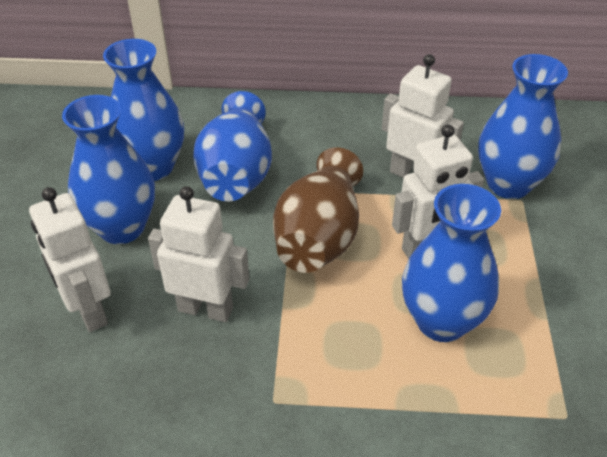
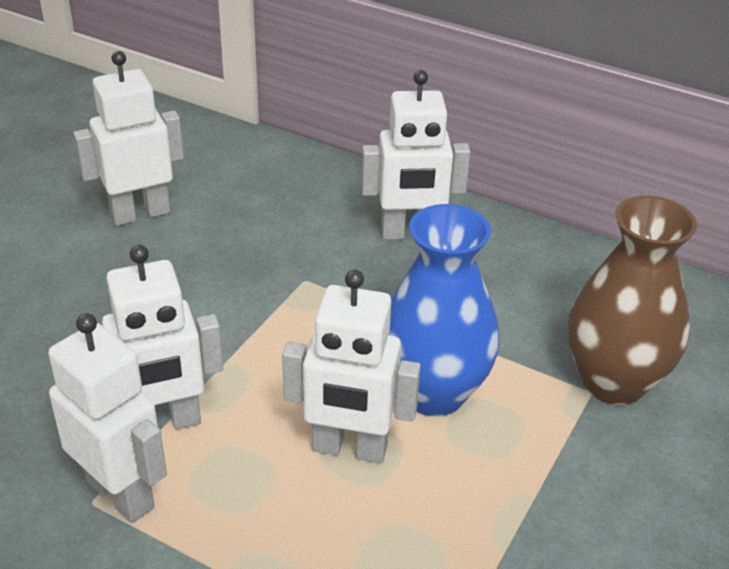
blue vase: [62,95,155,244] [103,39,184,181] [193,91,272,202] [402,184,501,342] [478,54,568,199] = 5 -> [389,204,500,416] = 1
white robot: [29,187,111,332] [148,186,249,322] [382,54,464,178] [392,124,484,259] = 4 -> [48,313,167,523] [73,51,184,226] [102,245,223,430] [282,270,421,463] [361,70,470,240] = 5

